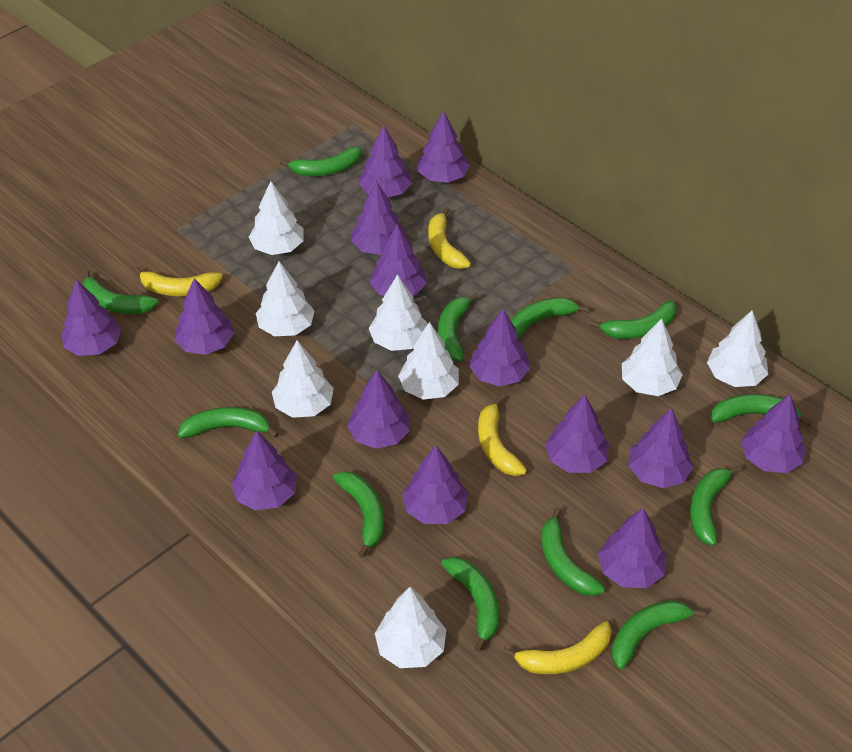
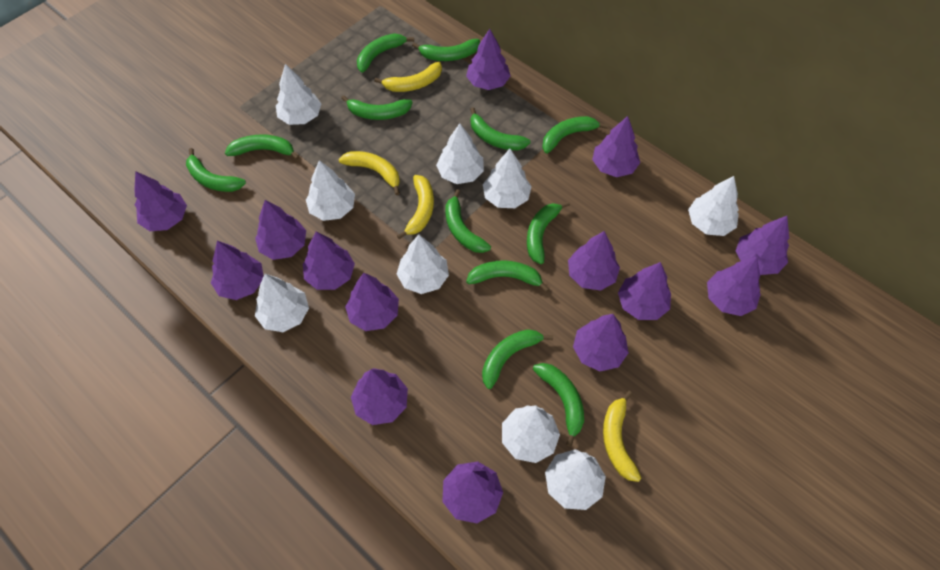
white tree: [249,181,304,255] [256,261,315,336] [272,340,334,418] [369,274,428,351] [375,587,446,668] [398,322,459,400] [622,318,683,396] [707,310,768,387] = 8 -> [255,274,309,332] [276,64,321,125] [306,160,355,221] [397,235,449,294] [436,123,484,184] [483,149,532,208] [502,405,560,463] [545,449,606,510] [688,176,739,236] = 9

